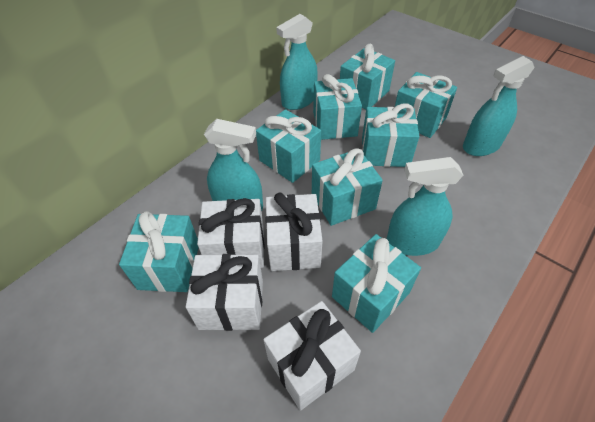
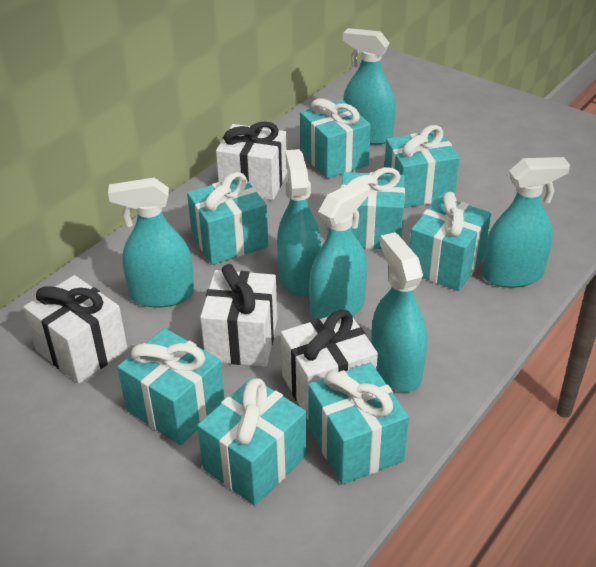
turquoise spray bottle: [204,119,263,212] [276,14,318,110] [387,157,464,256] [463,56,535,156] = 4 -> [108,178,194,308] [277,149,321,297] [309,180,370,320] [343,28,396,145] [371,232,427,392] [482,157,570,288] = 6

